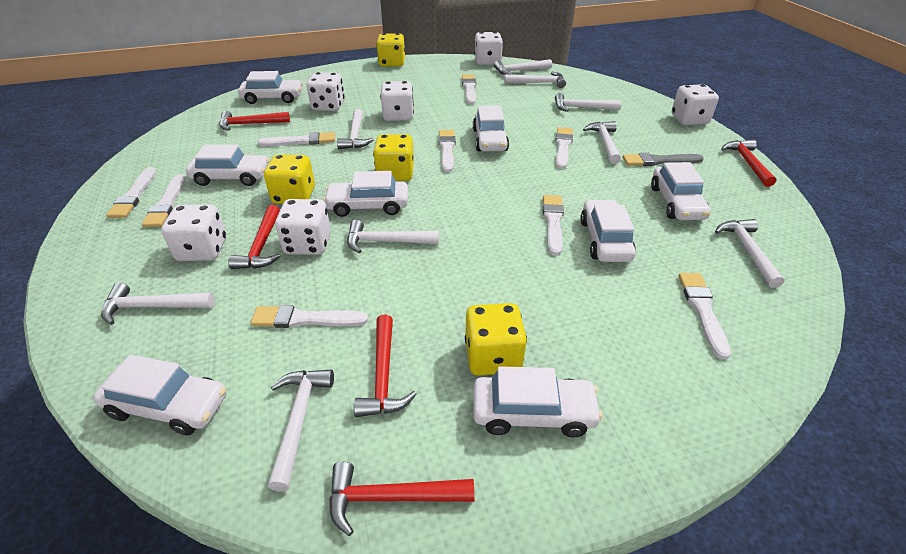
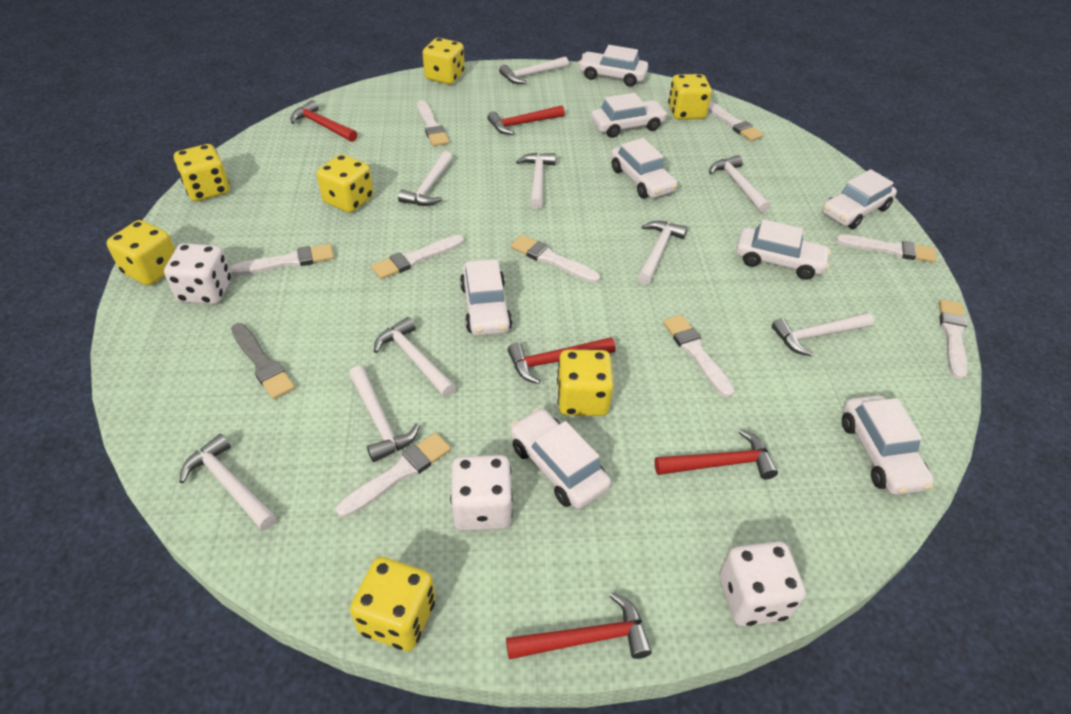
white dice: [161,204,226,261] [275,199,331,255] [307,72,345,111] [380,81,414,121] [474,32,503,65] [672,84,719,125] = 6 -> [164,243,232,305] [450,455,513,531] [719,541,806,626] = 3
yellow dice: [264,154,315,204] [373,134,414,181] [376,33,405,66] [465,303,527,376] = 4 -> [107,220,175,286] [174,144,230,201] [317,154,374,213] [350,557,435,651] [423,38,465,85] [557,350,614,416] [668,74,712,120] = 7

